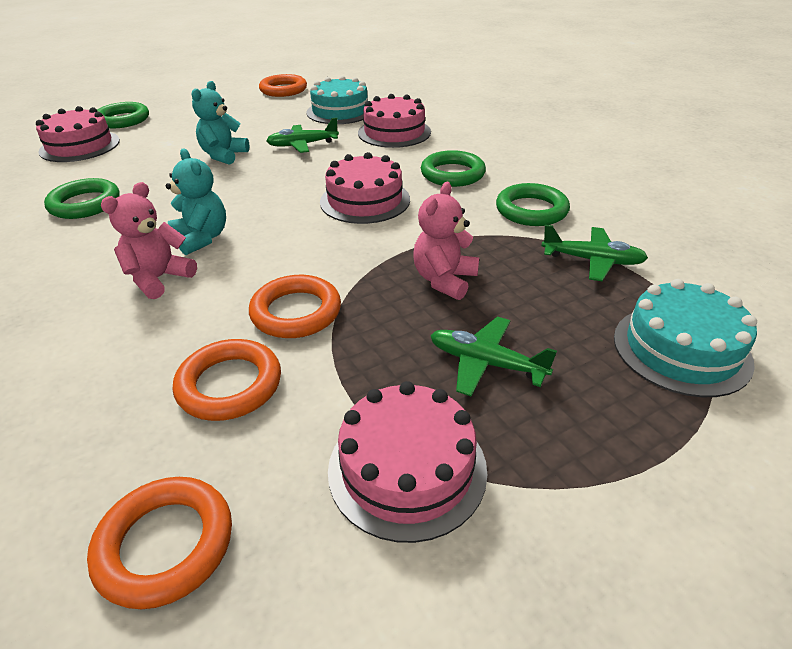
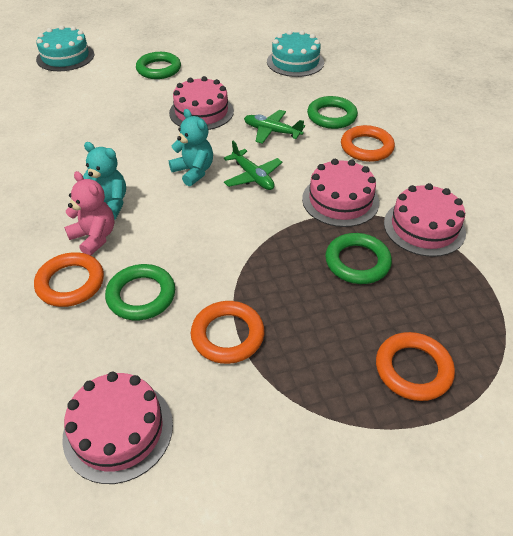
green plane: [266,118,339,153] [430,317,557,396] [541,225,648,281] = 3 -> [224,141,283,190] [244,110,305,144] = 2
pink teddy bear: [101,182,197,299] [413,182,479,300] = 2 -> [64,171,114,255] = 1

